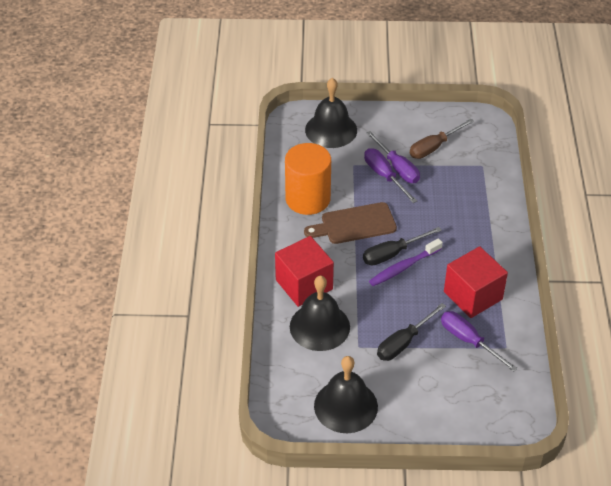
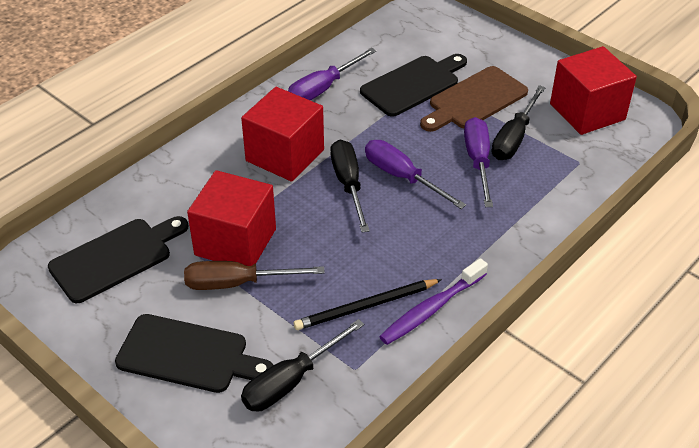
black bell: [290,275,350,351] [305,78,357,148] [314,356,378,433] = 3 -> none = 0
black cutting board: none = 0 -> [48,216,188,303] [115,314,273,393] [360,54,467,117] = 3
black pencil: none = 0 -> [294,279,442,330] = 1
black screwdriver: [363,227,442,266] [377,303,446,361] = 2 -> [241,319,364,412] [331,140,370,233] [492,85,546,160] = 3
orange cylinder: [285,143,331,215] = 1 -> none = 0
red cube: [275,236,334,307] [444,246,508,318] = 2 -> [187,170,276,266] [241,87,324,182] [550,46,637,135] = 3

